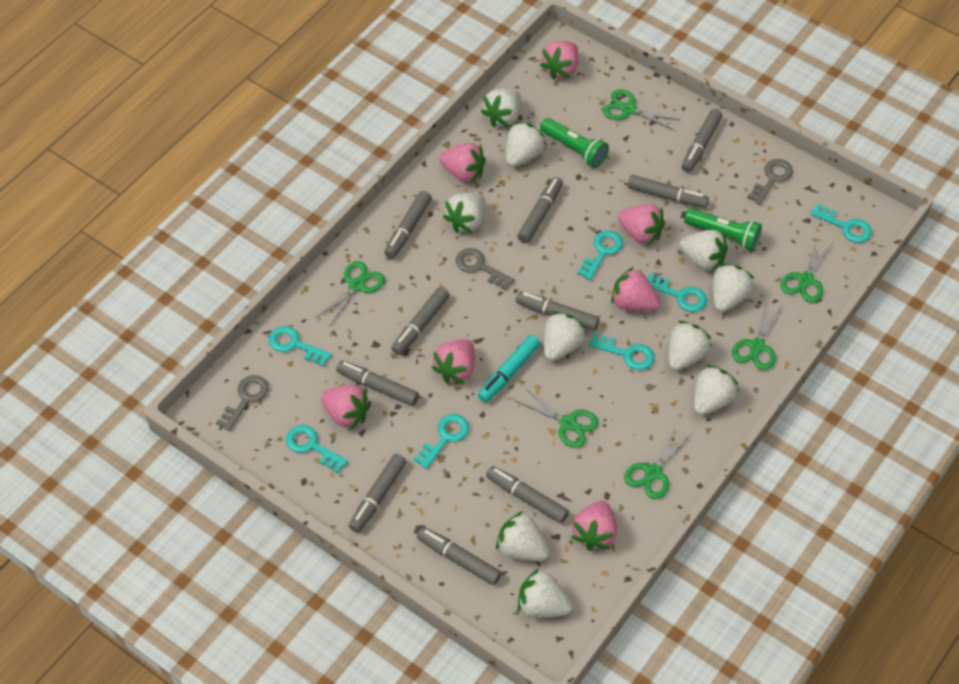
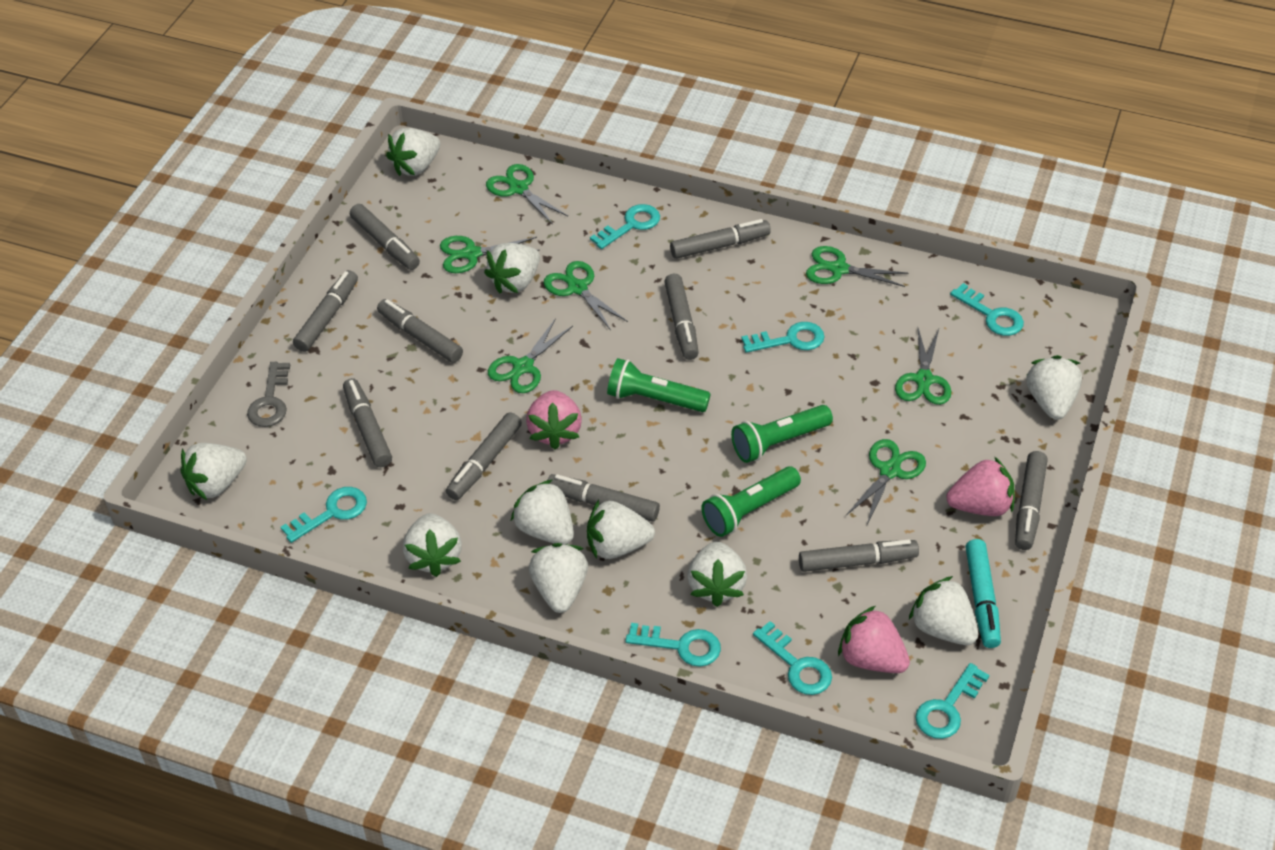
green flashlight: [540,118,609,168] [684,208,762,251] = 2 -> [607,358,710,412] [701,466,801,537] [731,405,833,463] = 3
green scissors: [316,261,385,327] [516,388,599,448] [603,89,680,130] [624,426,692,499] [732,301,782,370] [781,239,833,303] = 6 -> [440,236,540,273] [486,164,568,225] [488,318,573,393] [544,261,628,330] [806,246,908,287] [846,439,926,525] [895,328,951,405] = 7
grey key: [216,375,269,431] [456,248,515,290] [747,159,793,205] = 3 -> [247,362,290,427] = 1
pink strawberry: [321,385,371,430] [431,339,475,383] [439,143,486,184] [540,41,579,80] [571,501,617,551] [611,267,660,311] [618,204,665,246] = 7 -> [526,390,582,450] [838,606,910,673] [946,456,1015,516] = 3

